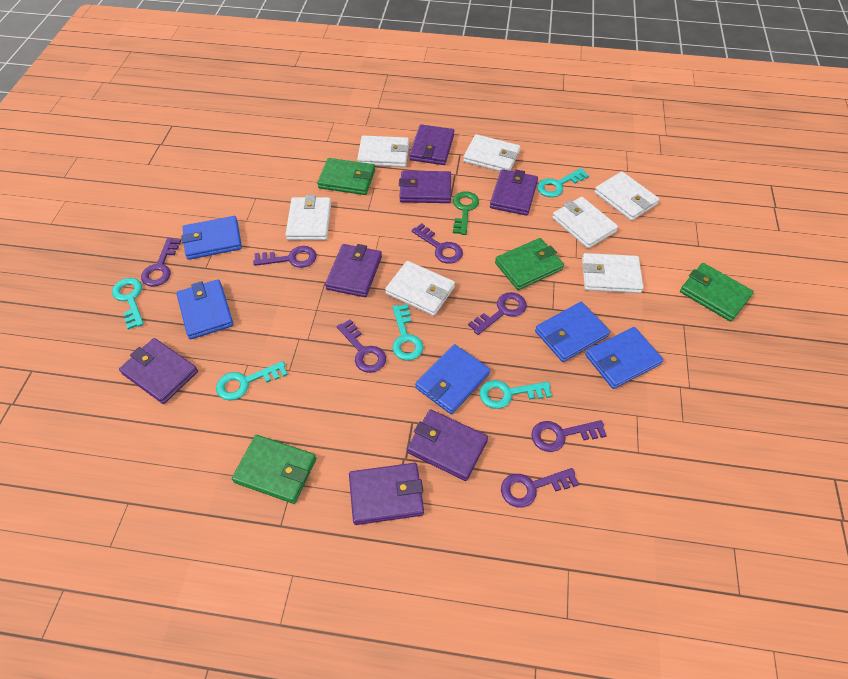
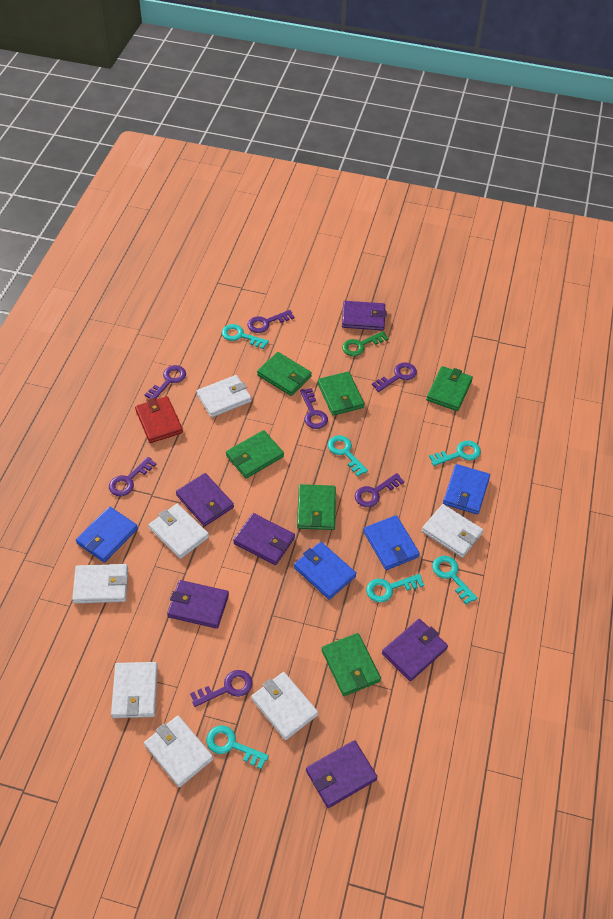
blue wallet: [176,279,234,339] [181,216,242,260] [415,344,490,414] [535,302,610,362] [585,327,663,389] = 5 -> [76,507,138,563] [294,542,356,600] [363,515,420,570] [443,464,490,515] = 4
green wallet: [232,435,316,504] [317,158,375,195] [495,238,564,290] [680,263,754,322] = 4 -> [226,430,284,478] [257,352,312,396] [297,484,336,530] [318,371,364,416] [322,633,381,696] [426,366,473,411] = 6
purple wallet: [119,338,198,404] [325,244,382,297] [349,463,424,525] [399,170,451,203] [407,409,488,481] [409,124,454,165] [490,169,538,216] = 7 -> [167,580,229,629] [176,473,234,526] [233,513,295,565] [306,740,378,808] [342,301,387,330] [382,619,448,681] = 6
red wallet: none = 0 -> [135,396,183,443] = 1
turquoise key: [112,278,144,330] [216,361,288,400] [392,304,424,361] [480,380,552,409] [537,168,589,197] = 5 -> [206,725,269,769] [222,324,269,349] [328,435,368,477] [366,574,424,602] [429,441,481,466] [432,556,477,605] = 6

